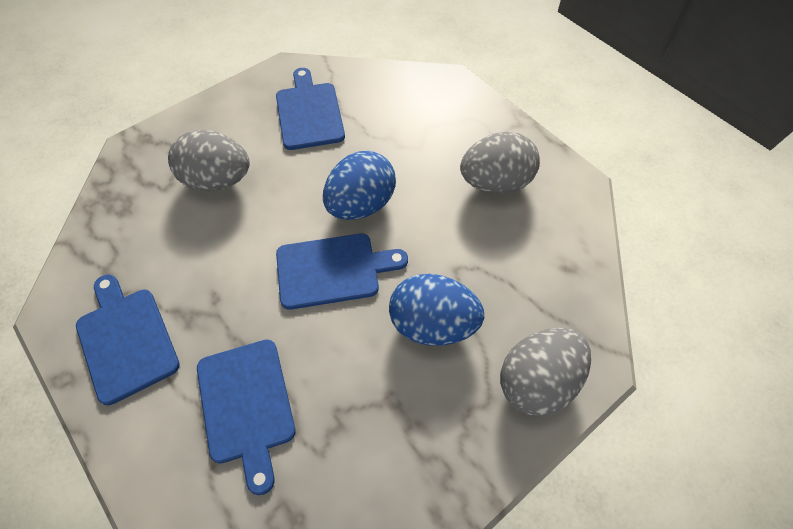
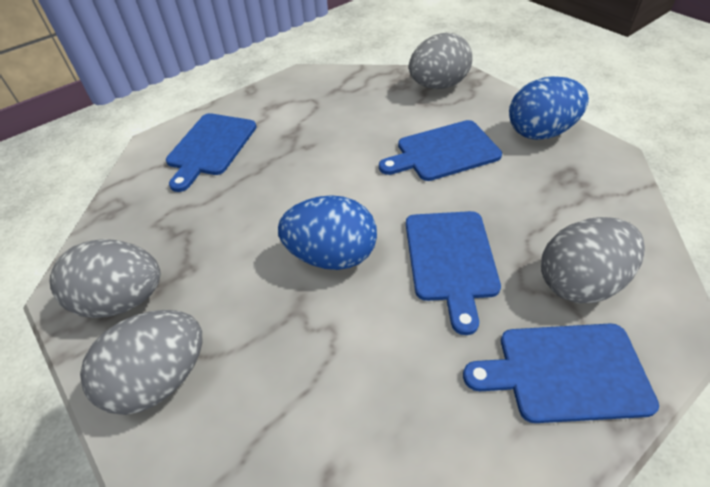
grey egg: [168,130,250,191] [460,132,540,194] [500,328,591,416] = 3 -> [50,239,161,318] [80,310,203,415] [409,33,472,89] [541,217,645,303] = 4

